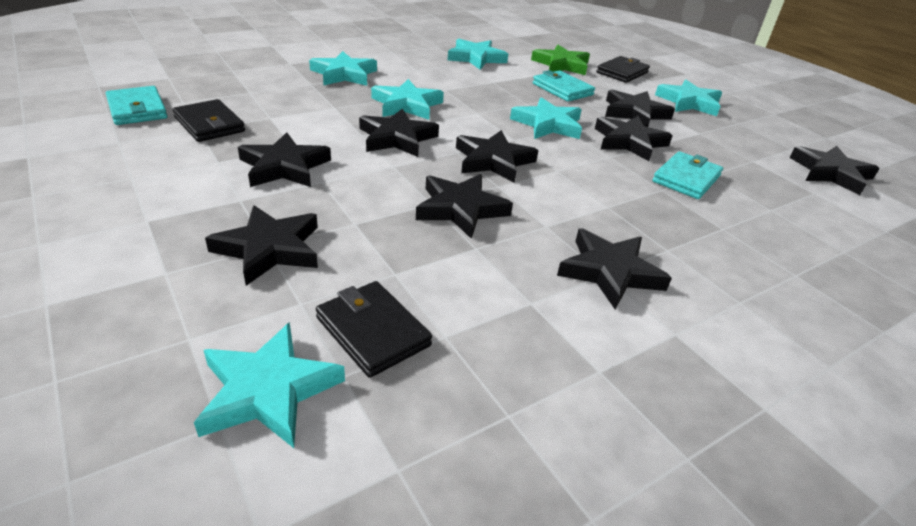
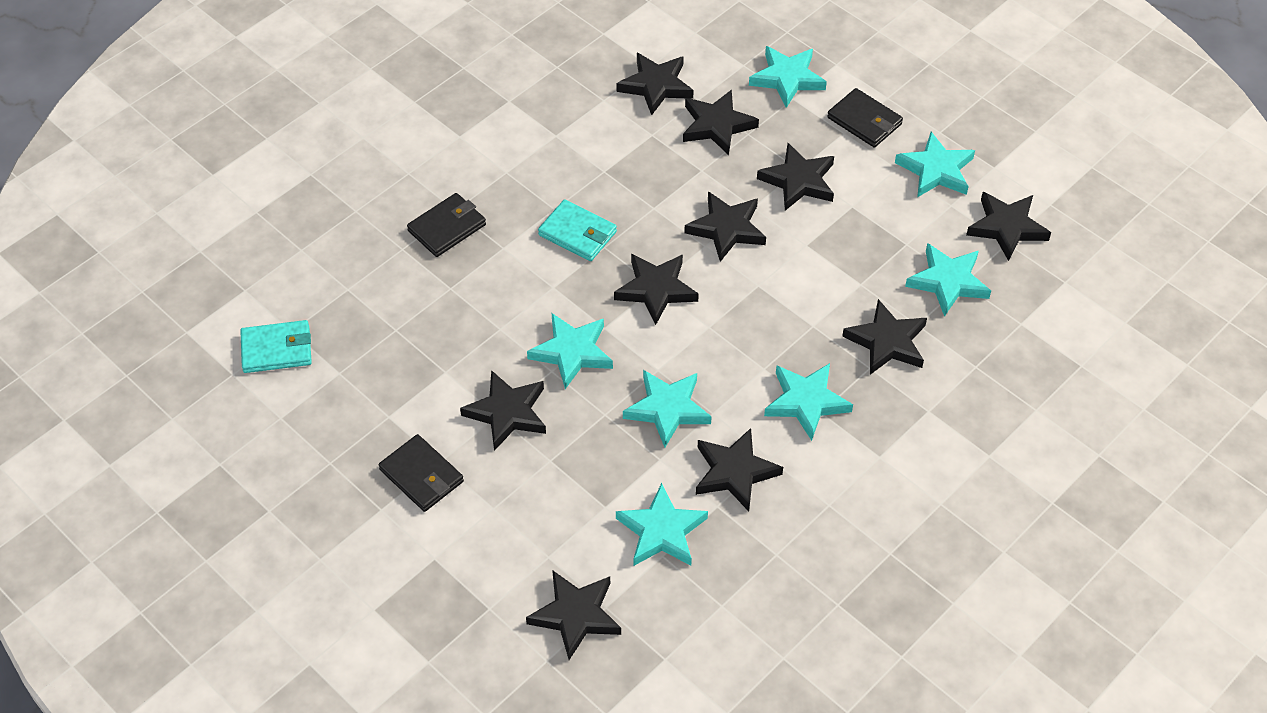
black star: [205,205,318,286] [238,132,331,187] [359,108,439,157] [416,174,513,239] [456,130,539,183] [557,228,672,309] [595,116,673,161] [605,90,675,127] [790,146,880,195] = 9 -> [460,370,546,451] [526,570,621,660] [614,254,699,325] [617,53,694,115] [683,90,759,155] [684,191,766,262] [696,428,783,512] [757,143,834,211] [842,299,927,375] [966,192,1051,261] = 10
green star: [531,45,590,75] = 1 -> none = 0
turquoise star: [194,322,345,448] [309,51,377,86] [371,79,444,120] [448,39,508,70] [510,97,582,139] [655,80,722,116] = 6 -> [527,313,613,389] [616,483,708,566] [623,370,712,447] [749,46,827,108] [764,363,853,441] [895,132,975,197] [905,243,991,317] = 7
turquoise wallet: [106,86,167,125] [533,70,595,102] [652,151,723,199] = 3 -> [240,320,312,373] [538,199,617,261] = 2

